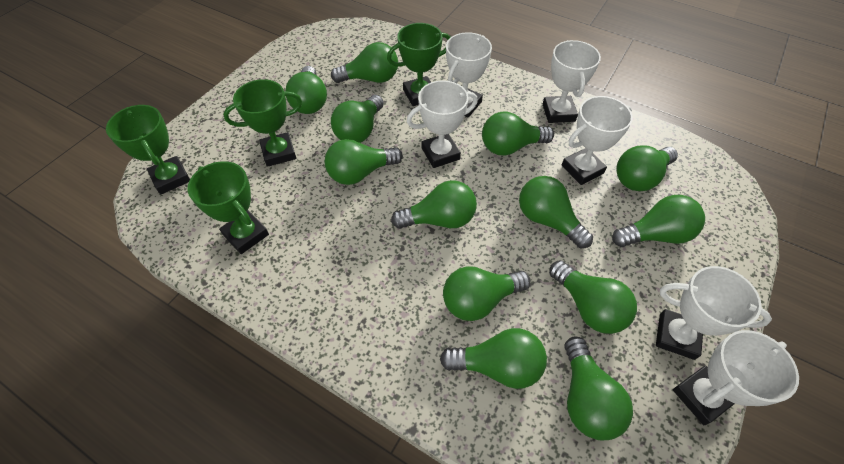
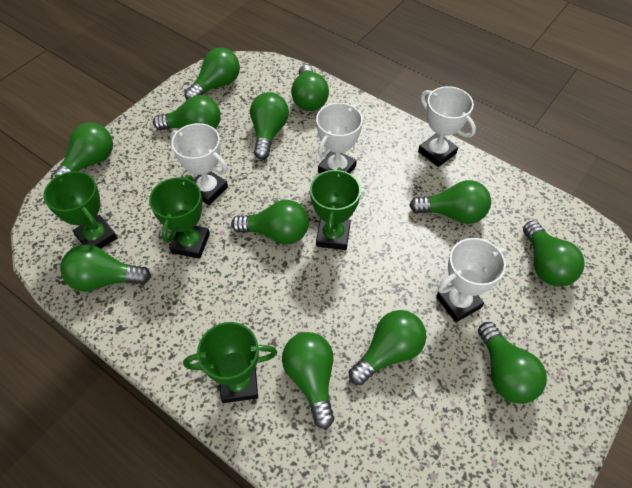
green light bulb: [286,66,327,114] [325,139,403,185] [331,42,398,83] [331,95,384,143] [391,180,477,229] [440,328,547,389] [443,266,530,321] [482,112,554,156] [519,176,593,248] [549,260,637,334] [565,337,633,440] [612,195,705,247] [616,145,678,191] = 13 -> [51,122,113,180] [60,245,151,292] [153,95,221,130] [184,48,240,100] [231,200,309,244] [250,92,289,159] [282,332,334,429] [291,65,329,111] [349,310,426,385] [409,180,491,224] [478,322,547,404] [523,220,585,287] = 12
white trophy: [407,80,478,168] [446,32,492,117] [543,40,601,123] [562,96,633,185] [656,266,772,360] [673,330,799,425] = 6 -> [171,123,228,205] [316,103,363,173] [418,86,476,167] [436,238,508,322] = 4

